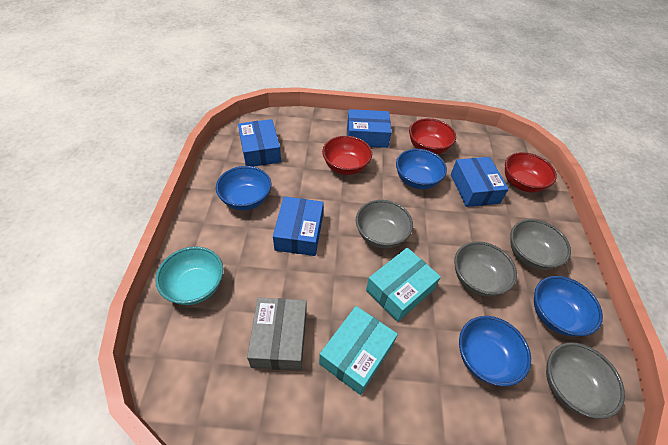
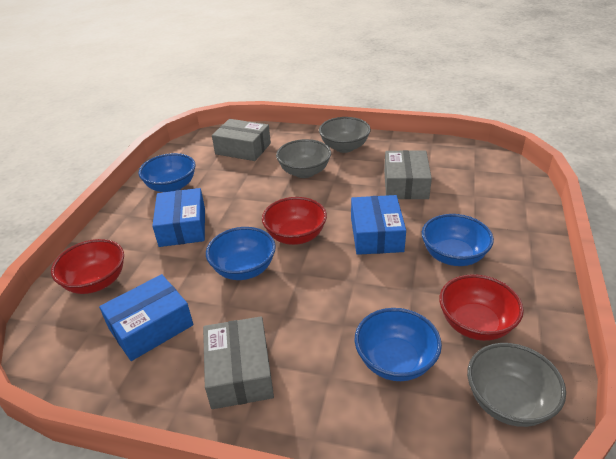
blue box: [238,119,281,167] [273,197,324,256] [347,109,392,148] [451,157,509,207] = 4 -> [99,274,193,361] [152,188,205,247] [351,195,406,255] = 3
grey bowl: [356,200,413,248] [454,241,517,297] [510,219,571,270] [546,343,625,419] = 4 -> [276,139,331,178] [319,117,371,153] [467,343,566,427] = 3
grey box: [247,297,307,371] = 1 -> [203,316,274,409] [212,119,271,161] [384,150,432,199] = 3
turquoise bowl: [155,247,223,305] = 1 -> none = 0
turquoise box: [319,306,398,395] [366,248,441,322] = 2 -> none = 0

